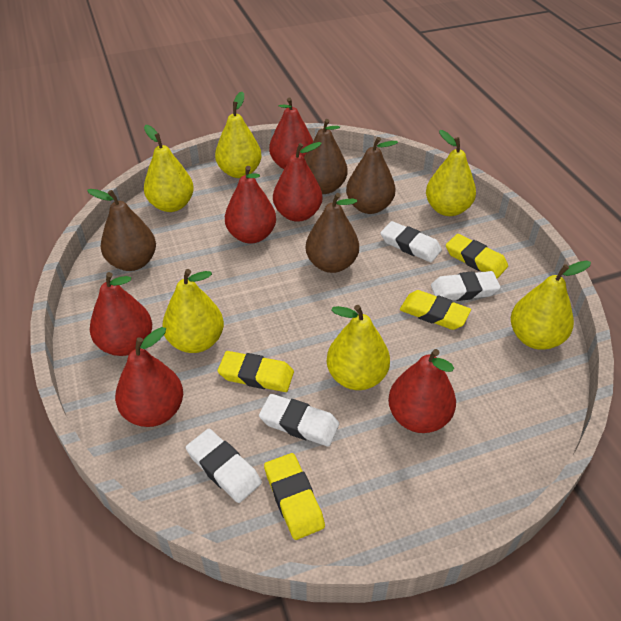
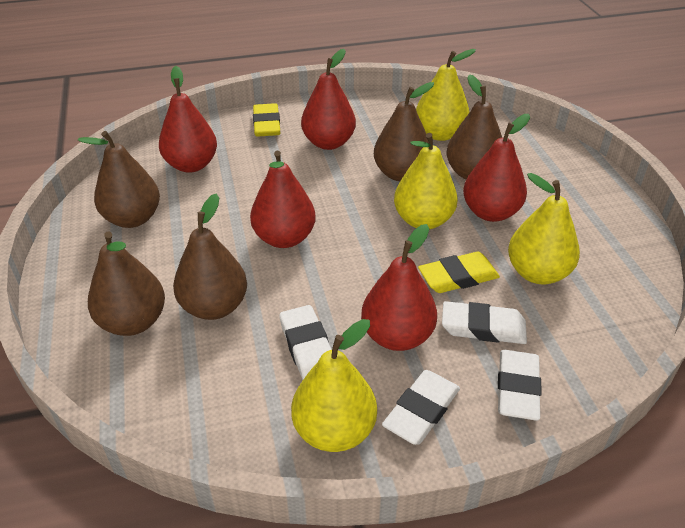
brown pear: [87,189,156,271] [304,119,347,194] [306,193,359,273] [346,137,398,214] = 4 -> [78,131,160,228] [88,232,165,336] [173,193,247,320] [374,82,434,181] [446,74,502,179] = 5
red pear: [90,272,152,356] [115,327,183,427] [225,166,276,244] [269,97,313,169] [273,142,322,222] [388,349,456,433] = 6 -> [159,66,217,173] [250,151,316,248] [301,49,356,150] [361,224,437,351] [463,114,530,222] = 5
yellow eraser: [218,351,294,392] [264,453,325,540] [400,290,471,330] [446,234,508,278] = 4 -> [253,103,280,137] [418,252,500,293] = 2
yellow pear: [144,125,194,212] [162,269,224,353] [215,92,262,178] [327,305,390,390] [426,130,476,216] [511,261,591,350] = 6 -> [291,319,377,452] [394,133,458,229] [416,49,476,141] [508,173,580,284] = 4

